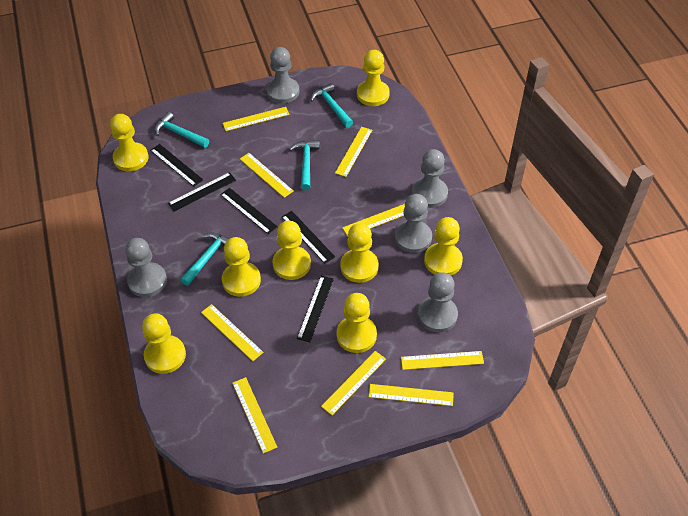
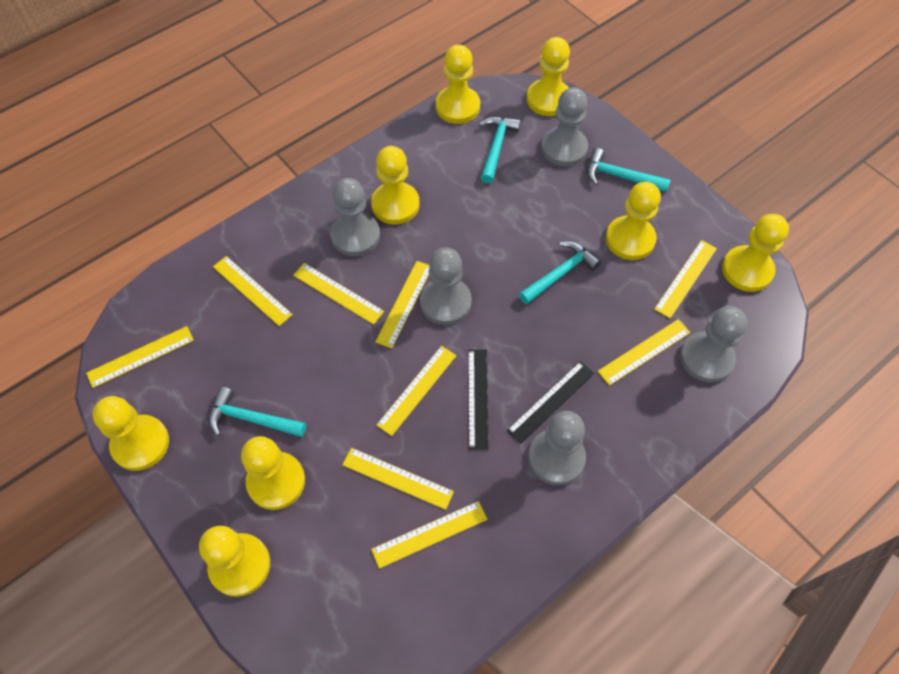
black ruler: [150,144,203,187] [168,172,236,212] [220,188,278,234] [282,211,335,264] [297,276,334,342] = 5 -> [468,349,489,450] [507,361,594,444] = 2

